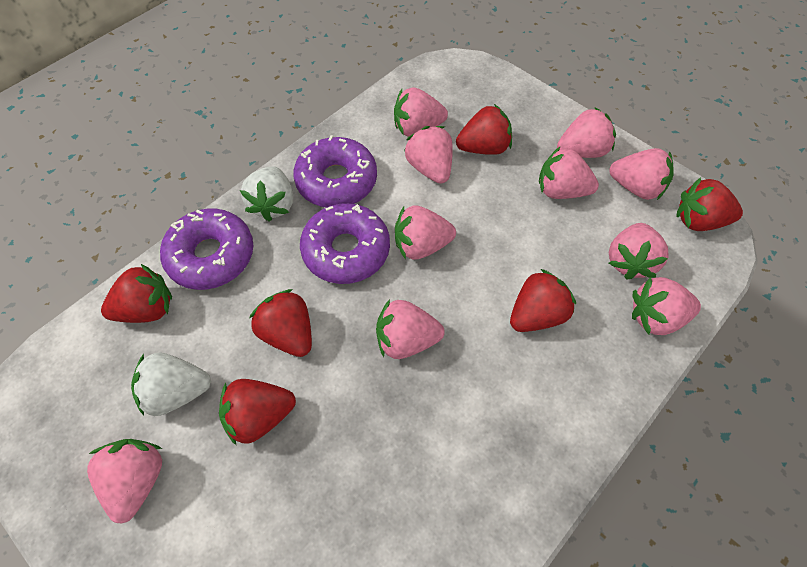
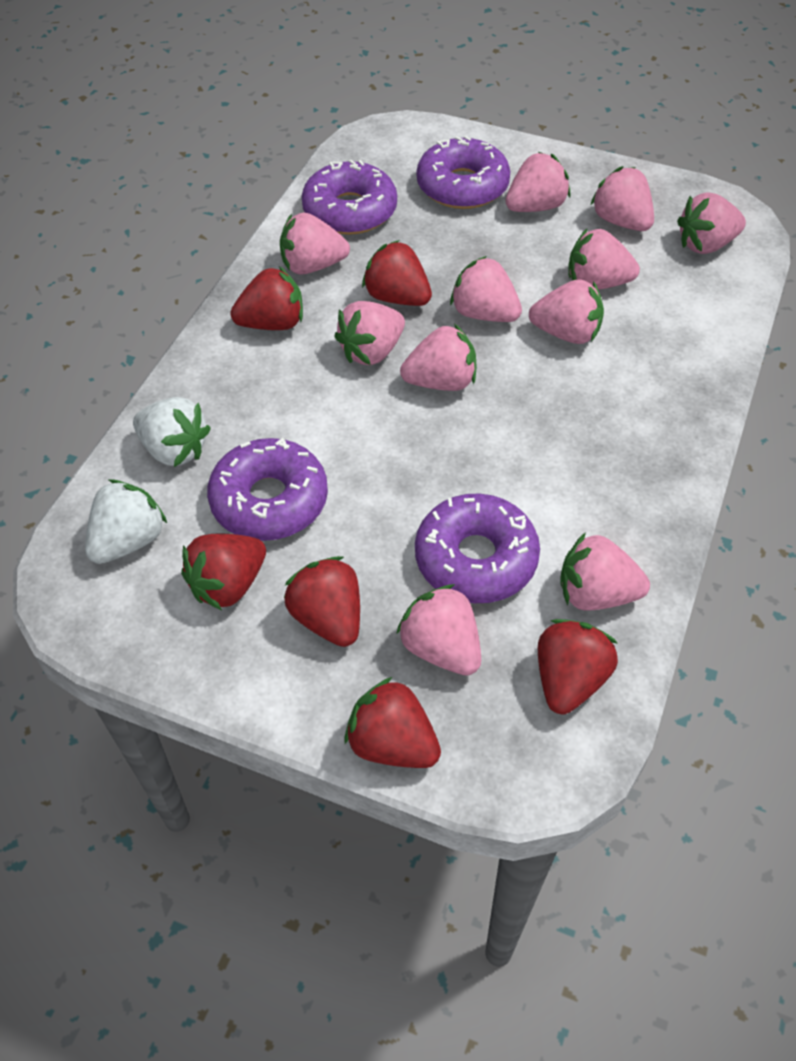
pink strawberry: [87,439,162,524] [376,299,445,359] [394,88,448,136] [395,205,456,260] [404,126,453,184] [539,146,599,199] [557,107,616,158] [609,148,674,200] [609,223,669,280] [632,277,701,335] = 10 -> [280,213,350,275] [334,301,405,365] [396,584,481,676] [400,324,476,391] [450,256,522,322] [505,152,570,212] [529,279,604,344] [561,532,650,611] [568,228,640,290] [591,166,654,231] [677,192,746,254] = 11
purple donut: [160,208,253,290] [293,135,377,207] [300,203,390,284] = 3 -> [207,438,328,541] [302,160,397,235] [415,493,540,603] [417,136,511,209] = 4

